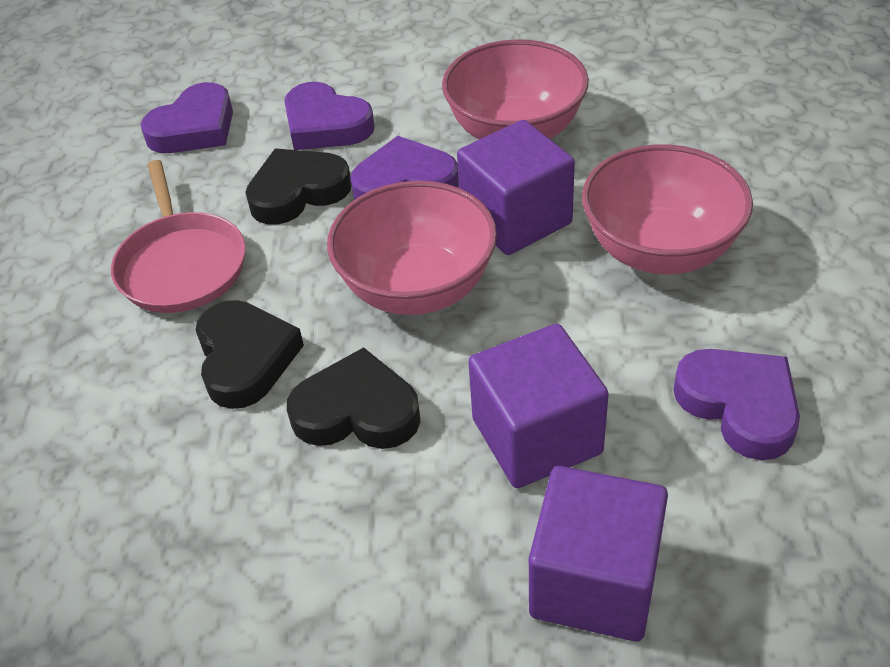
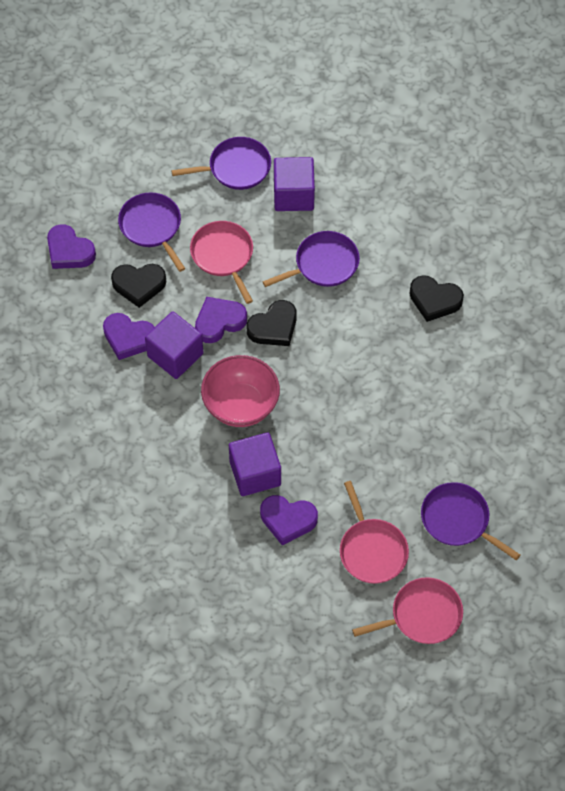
pink bowl: [327,181,497,315] [442,39,589,139] [582,144,753,274] = 3 -> [201,355,280,427] = 1
pink pan: [111,160,246,313] = 1 -> [190,221,253,304] [340,481,409,584] [352,577,463,644] = 3
purple pan: none = 0 -> [118,192,185,272] [171,137,271,190] [263,231,360,287] [421,482,520,560] = 4

